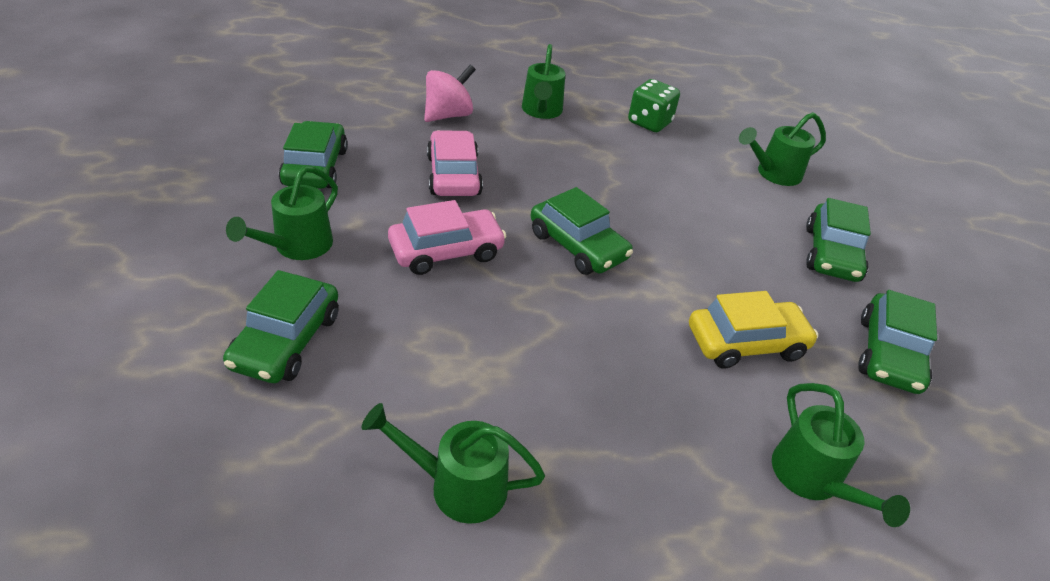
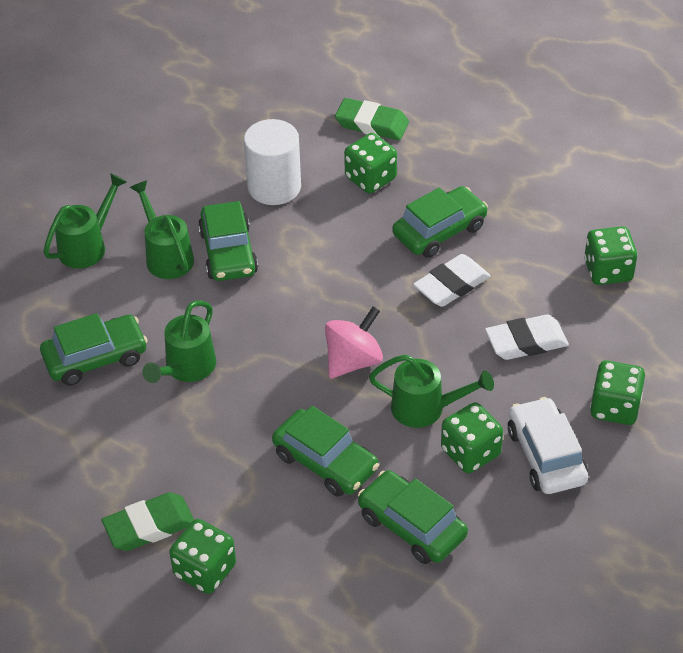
green dice: [628,79,680,132] = 1 -> [169,519,236,594] [344,133,397,193] [441,402,503,473] [584,226,638,285] [590,360,645,425] = 5
green eraser: none = 0 -> [102,492,194,551] [335,98,409,140] = 2
green watering can: [226,166,338,260] [361,403,545,524] [522,44,565,119] [739,112,826,186] [772,383,910,527] = 5 -> [44,173,127,269] [130,180,194,279] [142,300,216,383] [369,355,494,428] = 4
pink car: [388,200,507,275] [427,130,483,196] = 2 -> none = 0
white car: none = 0 -> [507,397,588,494] = 1
white cylinder: none = 0 -> [244,119,301,205] = 1
white eraser: none = 0 -> [413,254,491,307] [485,314,569,360] = 2
yellow car: [689,291,818,369] = 1 -> none = 0

